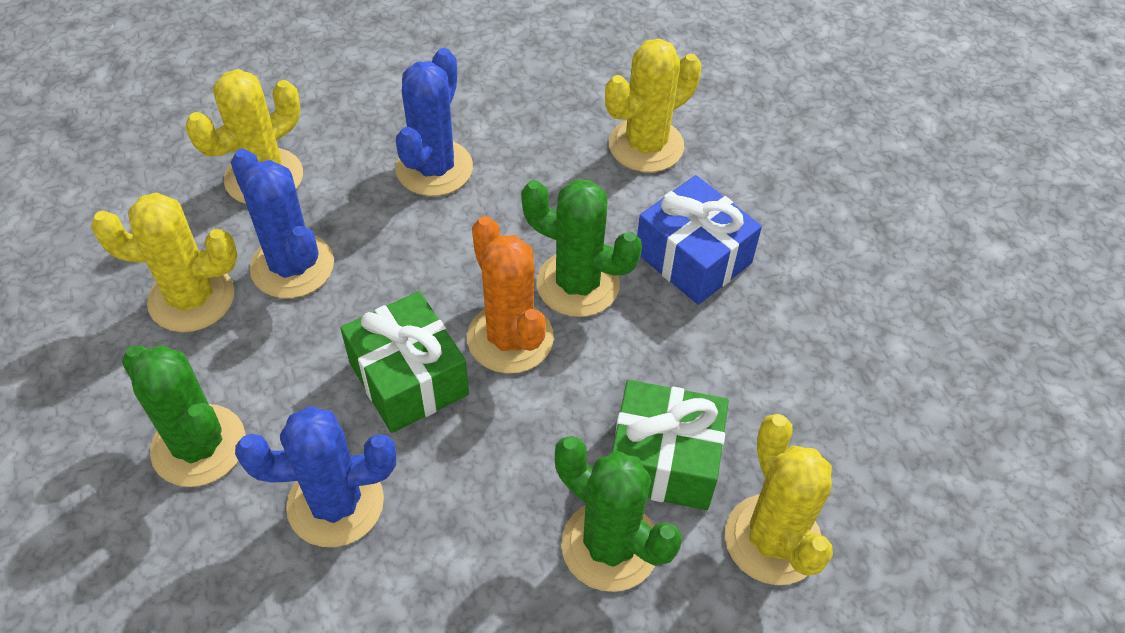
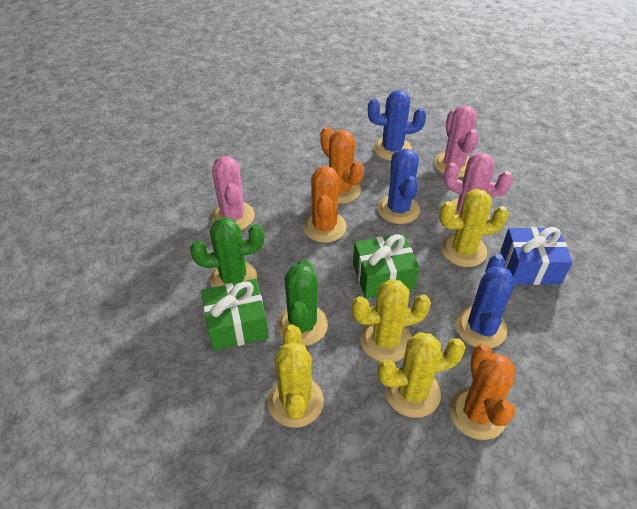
green cactus: [122,345,246,487] [521,179,642,317] [555,436,681,592] = 3 -> [190,217,264,288] [277,259,328,346] = 2
orange cactus: [467,216,554,374] = 1 -> [303,166,347,243] [320,127,364,204] [449,344,516,440] = 3
pink cactus: none = 0 -> [211,156,255,230] [434,105,479,177] [444,152,513,220] = 3

